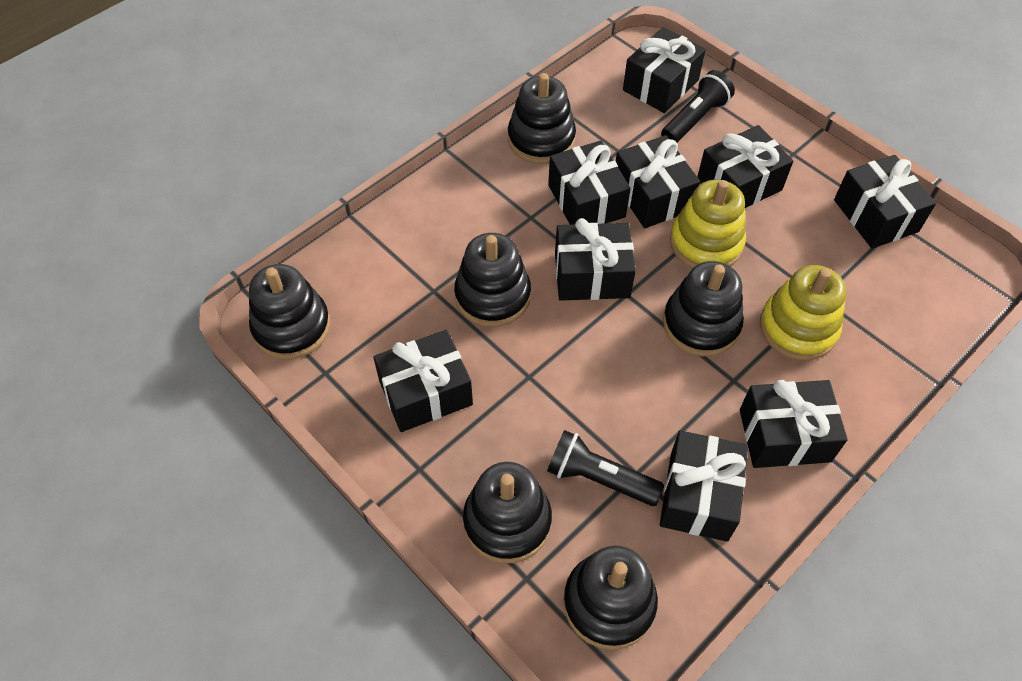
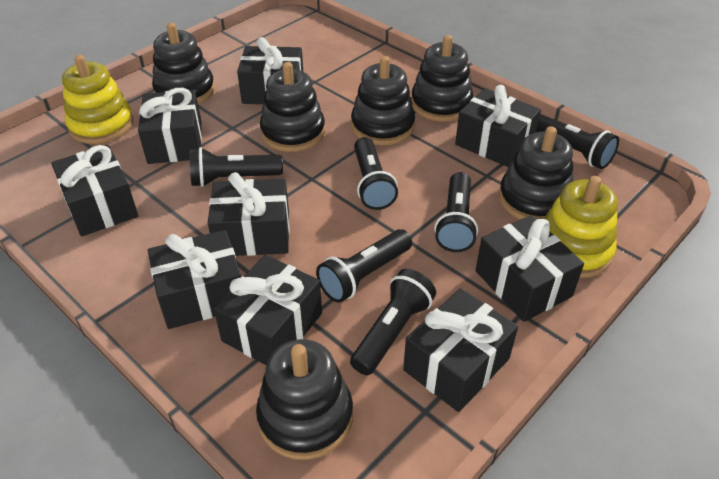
black flashlight: [547,430,664,506] [661,70,735,143] = 2 -> [189,147,283,187] [316,229,412,303] [350,269,436,375] [354,137,398,210] [434,172,478,252] [536,114,619,169] = 6

